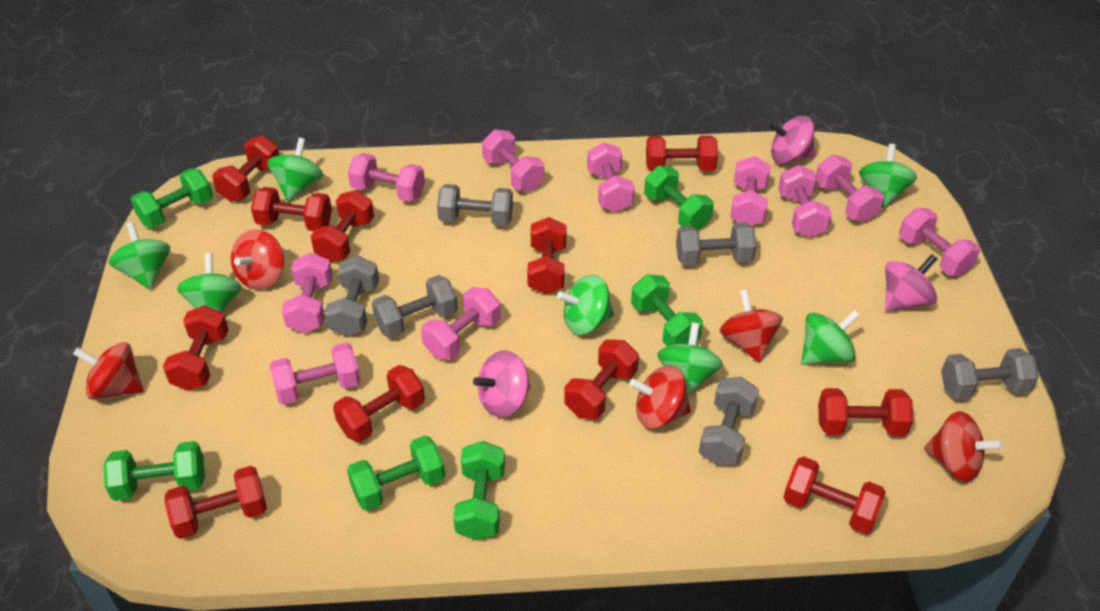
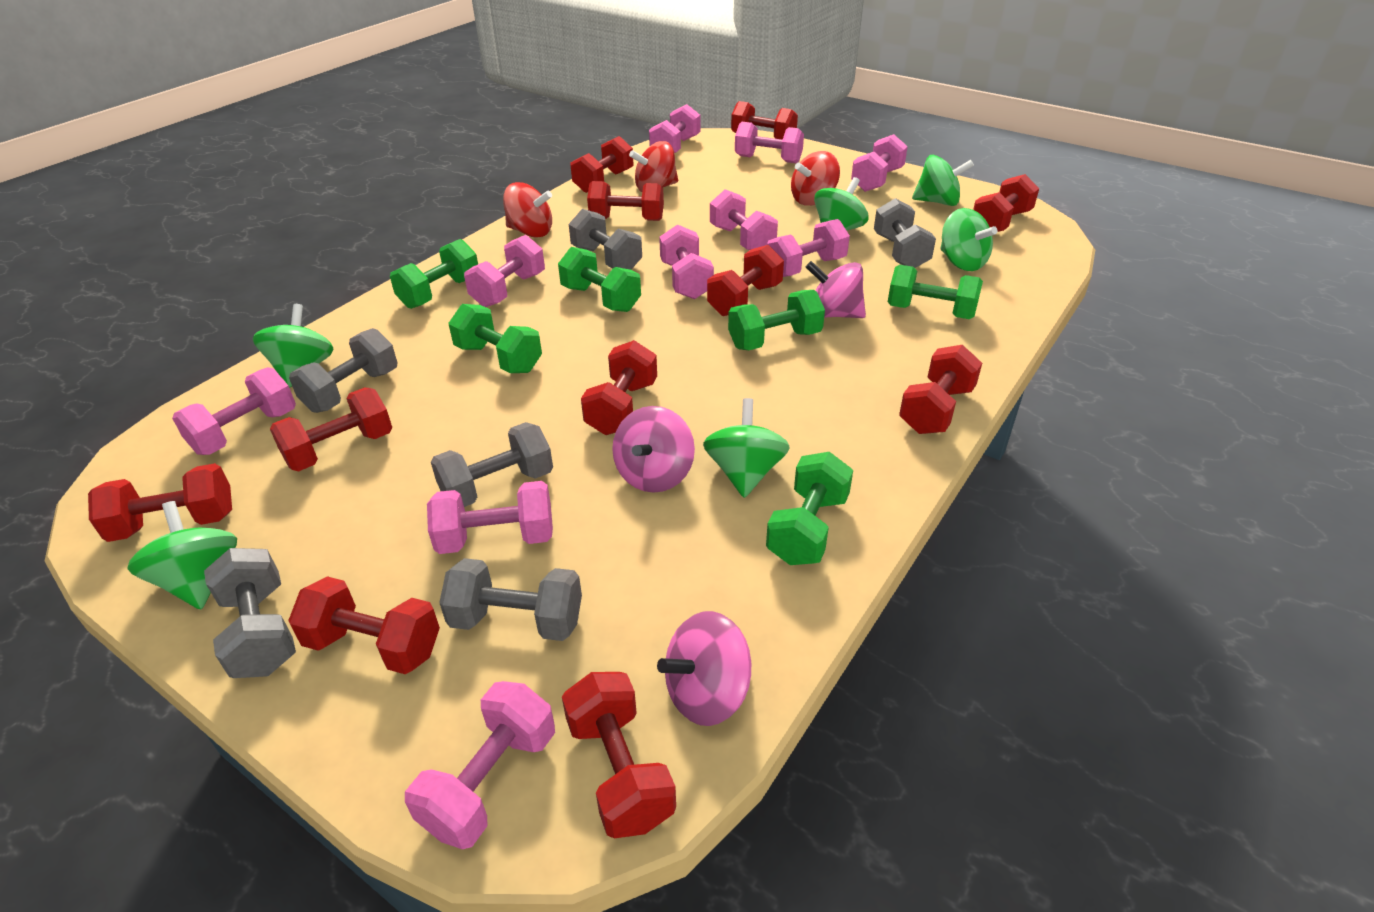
green spinning top: [109,222,170,290] [177,253,242,312] [267,138,323,201] [557,275,614,335] [657,323,723,396] [801,310,860,365] [859,144,917,208] = 7 -> [127,501,237,609] [253,304,334,388] [703,398,790,498] [814,177,869,231] [912,155,974,206] [940,208,997,271] = 6
red spinning top: [73,342,144,400] [231,229,284,290] [629,366,691,429] [720,289,783,363] [924,411,1003,482] = 5 -> [503,182,552,238] [629,141,678,192] [791,151,840,206] = 3

